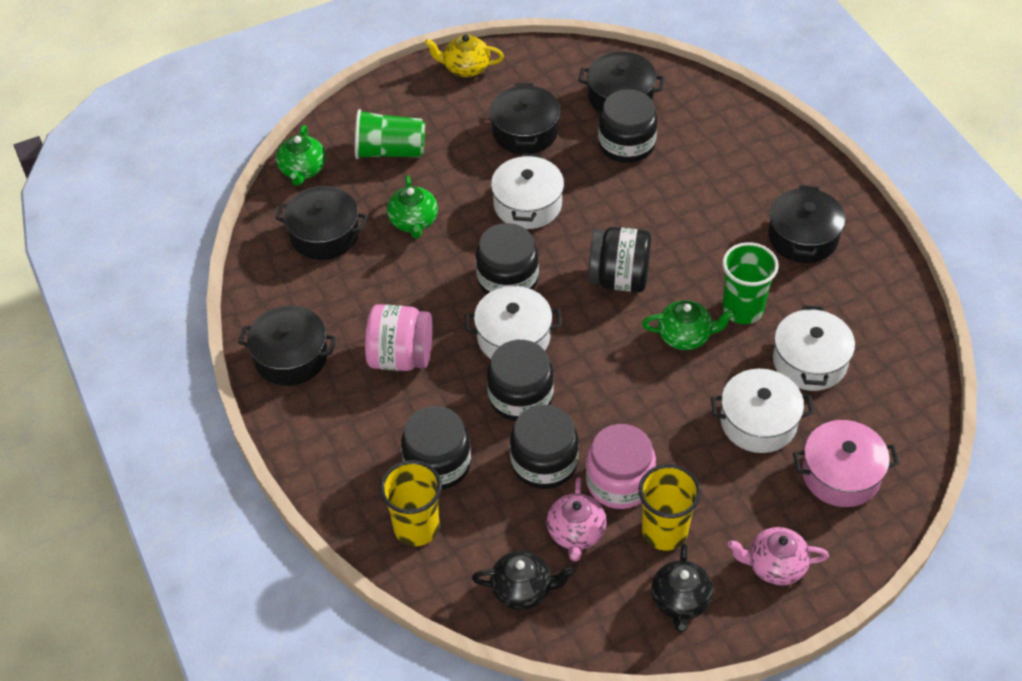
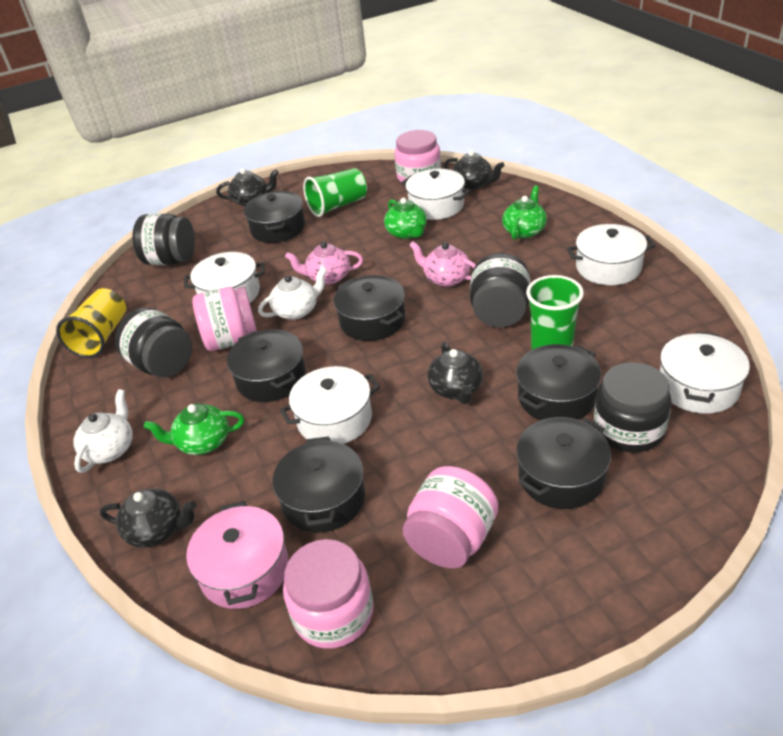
black jar: [401,406,471,490] [476,223,539,294] [487,340,554,421] [510,405,579,489] [588,227,651,292] [598,89,657,163] = 6 -> [115,307,192,378] [132,214,195,265] [470,253,530,327] [594,362,672,452] = 4
black pot: [238,305,336,386] [275,186,368,260] [490,83,560,154] [578,51,665,113] [768,185,845,263] = 5 -> [227,330,306,402] [244,191,305,243] [273,436,365,533] [334,275,405,341] [516,344,601,420] [516,417,611,509] = 6
black teapot: [472,551,575,610] [651,544,713,632] = 2 -> [100,488,197,548] [216,168,279,206] [427,342,483,404] [444,150,504,190] = 4
pink jar: [365,304,433,371] [586,424,656,509] = 2 -> [192,287,258,351] [283,539,374,649] [394,130,441,182] [403,466,498,569] = 4
white pot: [465,286,562,359] [491,153,564,229] [711,369,814,453] [773,305,855,391] = 4 -> [184,252,265,303] [280,366,380,444] [402,169,470,220] [567,224,655,285] [660,331,750,414] = 5
white teapot: none = 0 -> [73,389,133,473] [258,267,327,320] = 2
yellow cup: [380,460,442,546] [639,464,701,551] = 2 -> [56,288,126,358] = 1
yellow teapot: [424,34,504,77] = 1 -> none = 0

